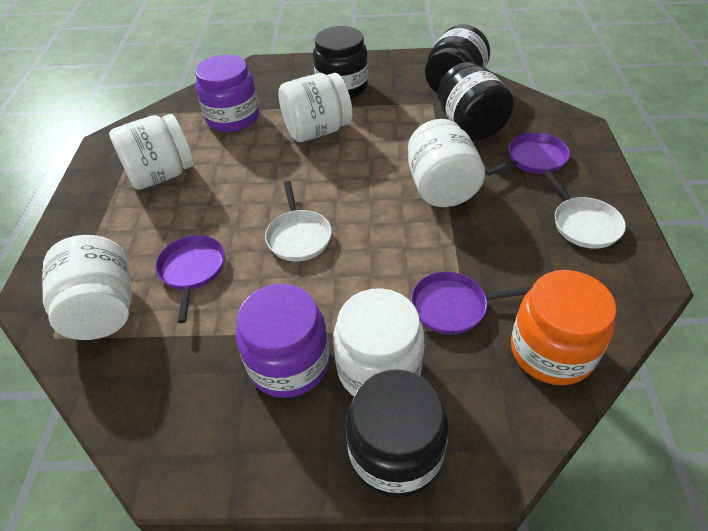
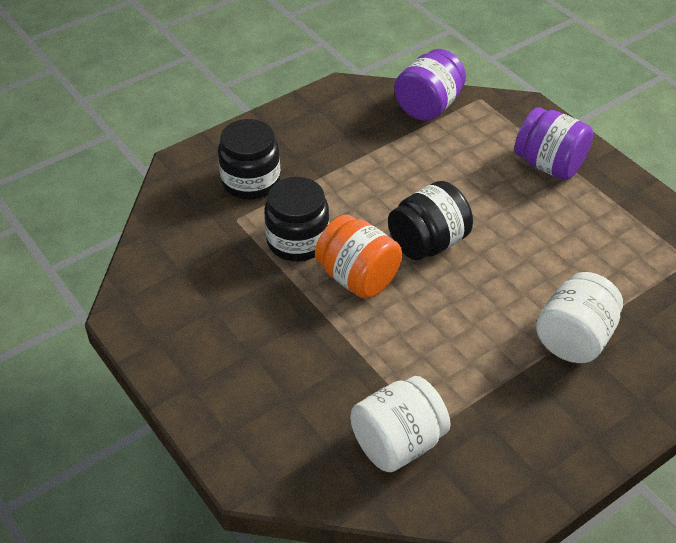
black jar: [313,26,368,99] [346,369,449,498] [425,24,490,93] [437,62,514,140] = 4 -> [218,119,280,200] [264,177,329,261] [388,181,473,260] = 3
purple pan: [155,235,225,323] [411,272,533,335] [485,133,570,176] = 3 -> none = 0
white jar: [42,235,132,340] [109,114,194,190] [278,73,352,142] [333,288,425,396] [408,119,485,207] = 5 -> [350,376,451,472] [536,272,623,363] = 2
white pan: [265,181,332,261] [544,170,626,249] = 2 -> none = 0

